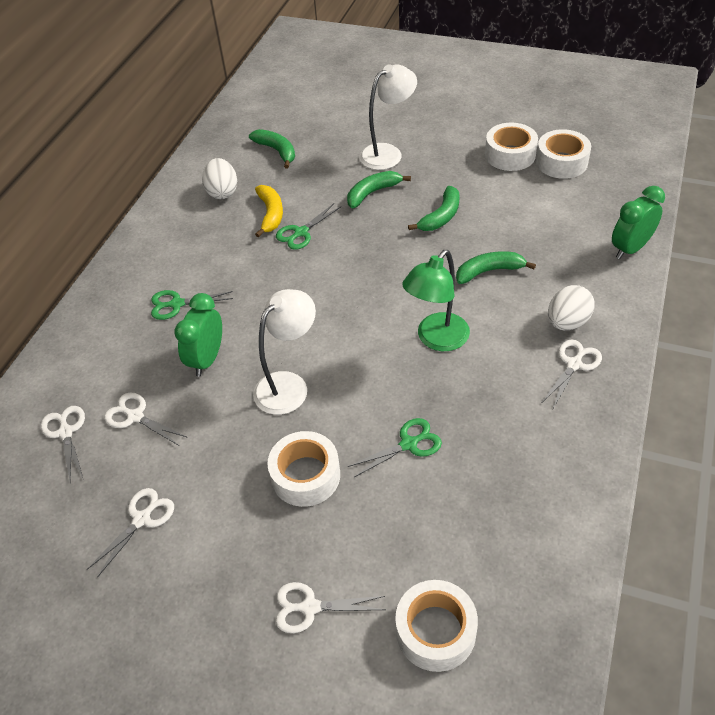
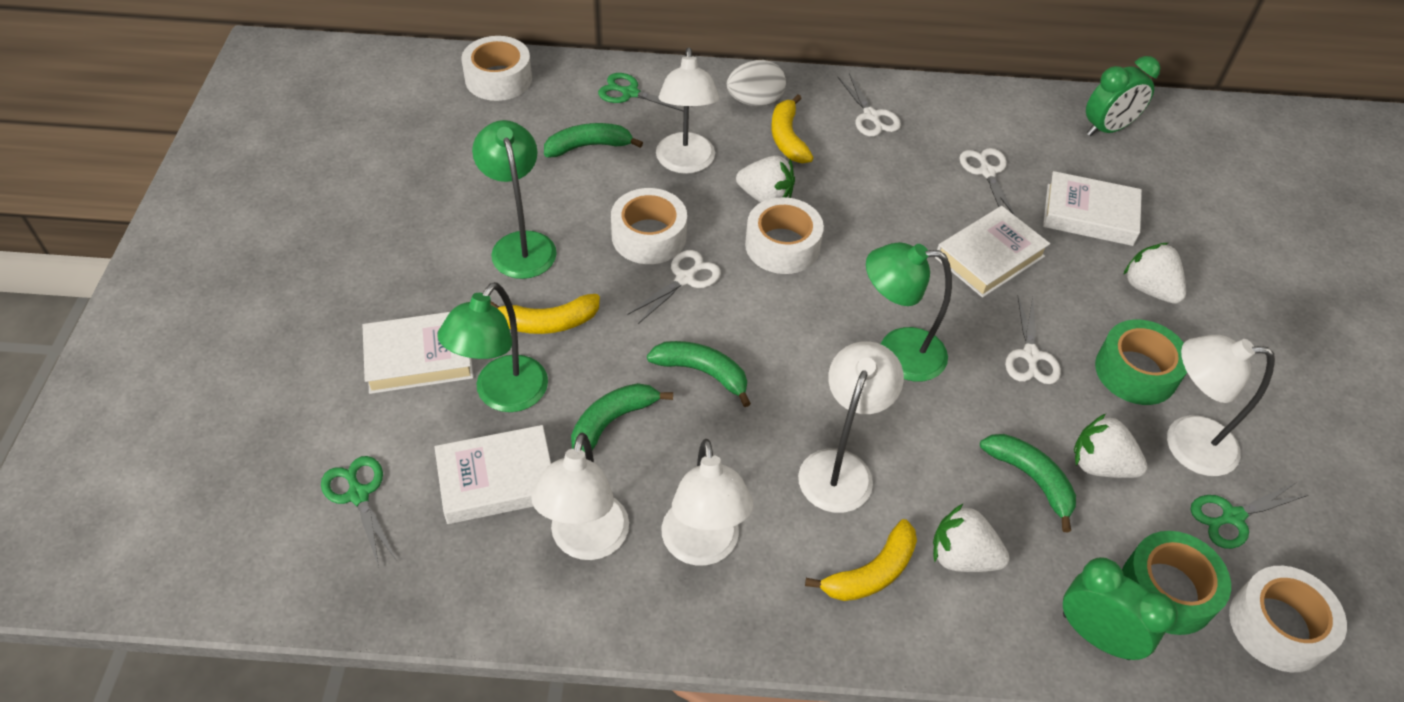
green lamp: [402,250,470,351] = 1 -> [437,282,548,412] [472,120,557,279] [866,242,952,382] = 3
green tape: none = 0 -> [1095,319,1187,405] [1122,531,1231,635] = 2
white book: none = 0 -> [363,312,473,394] [435,425,551,524] [935,206,1050,298] [1043,171,1142,246] = 4
white egg: [202,158,237,199] [548,285,595,330] = 2 -> [727,60,786,106] = 1
white lamp: [253,289,316,415] [360,64,417,170] = 2 -> [531,432,629,560] [656,48,719,174] [662,439,753,566] [798,341,904,513] [1167,335,1275,476] = 5
white scissors: [41,406,85,481] [87,488,174,578] [104,393,188,446] [276,582,385,633] [542,340,602,408] = 5 -> [627,250,721,324] [838,74,901,137] [960,148,1015,215] [1005,296,1061,384] = 4
white strawberry: none = 0 -> [736,155,795,203] [933,504,1010,572] [1074,414,1147,478] [1123,243,1186,304] = 4
yellow banana: [255,185,283,238] = 1 -> [491,294,600,334] [771,95,813,163] [805,519,917,601] = 3

